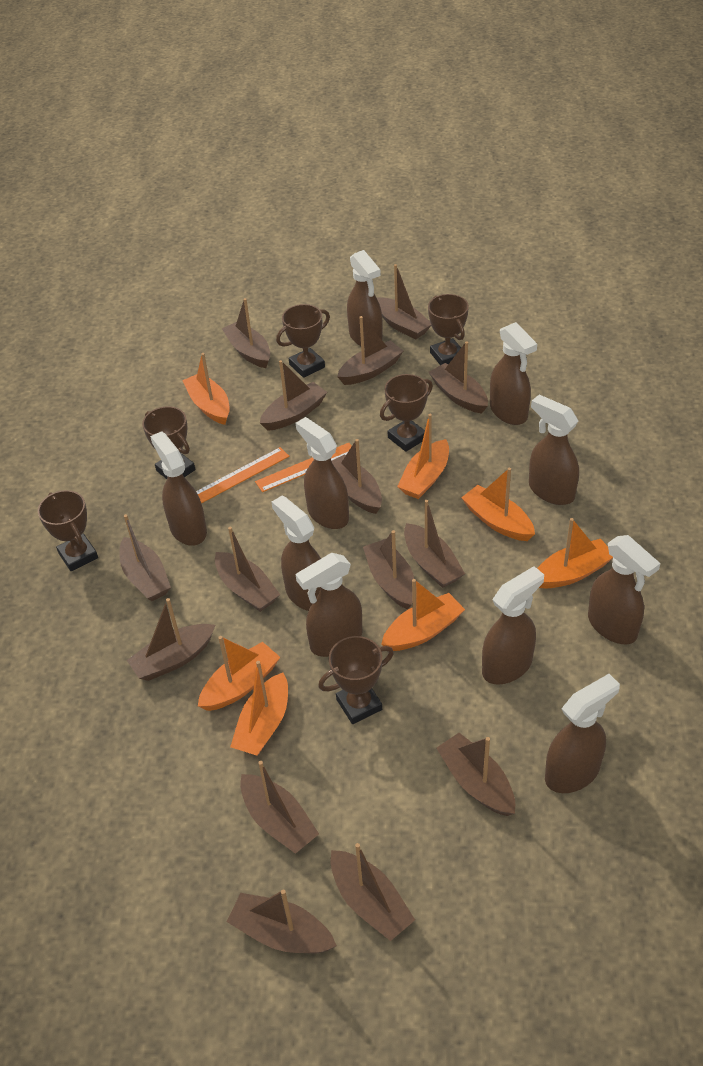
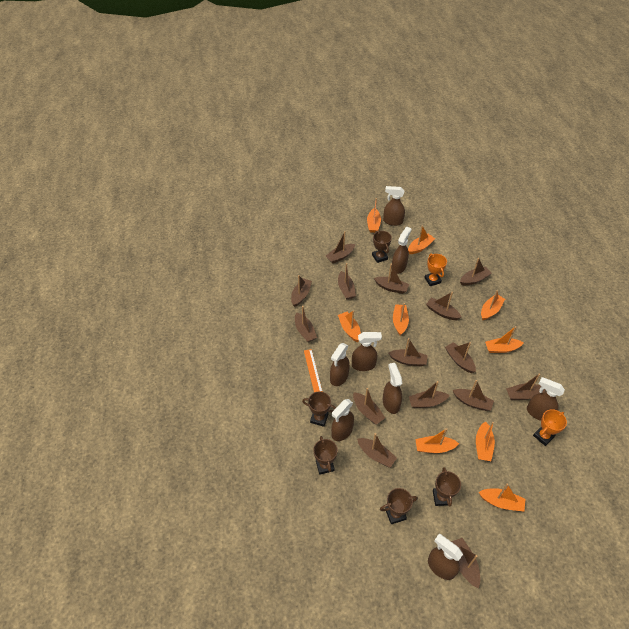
brown spray bottle: [150,431,207,546] [271,496,321,611] [296,417,349,529] [296,553,362,657] [347,250,383,346] [482,566,544,685] [490,322,537,425] [529,395,579,505] [545,674,620,793] [588,535,660,645] = 10 -> [330,343,350,386] [331,399,354,441] [352,332,382,371] [383,186,405,226] [383,363,402,414] [391,226,411,274] [428,534,463,580] [527,377,565,421] = 8
brown trophy: [38,490,98,571] [142,406,195,479] [276,304,330,378] [318,636,394,724] [380,374,433,452] [428,294,469,365] = 6 -> [302,391,336,427] [313,436,338,475] [372,231,392,263] [380,488,418,524] [433,467,461,506] = 5
orange boat: [182,353,230,425] [198,636,280,711] [230,661,288,756] [381,579,465,651] [397,414,449,499] [461,468,535,541] [537,518,613,588] = 7 -> [338,310,361,342] [367,198,381,233] [393,303,409,335] [408,226,435,254] [415,428,459,453] [476,421,495,461] [479,483,525,512] [481,290,505,320] [485,326,524,353] = 9
orange ruler: [196,447,289,504] [255,443,352,492] = 2 -> [304,349,323,392] = 1
orange trophy: none = 0 -> [424,253,447,286] [533,409,567,446] = 2

